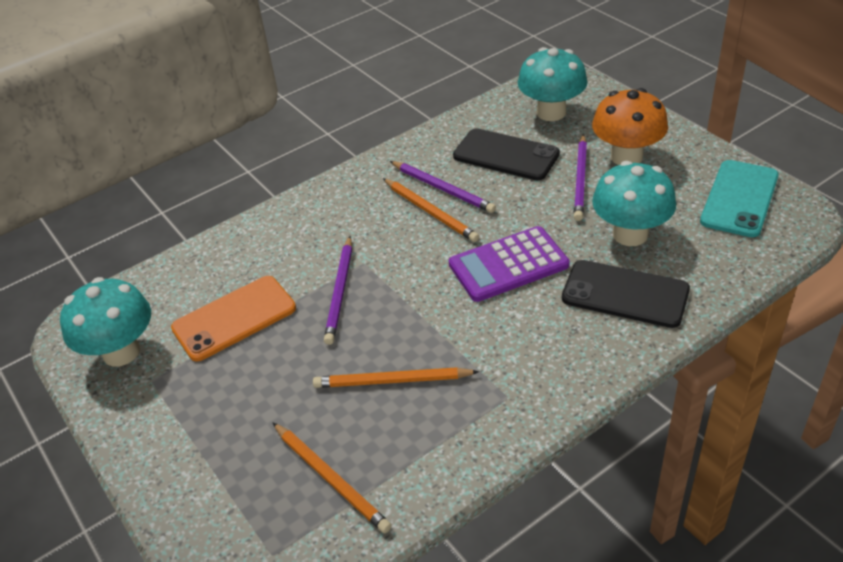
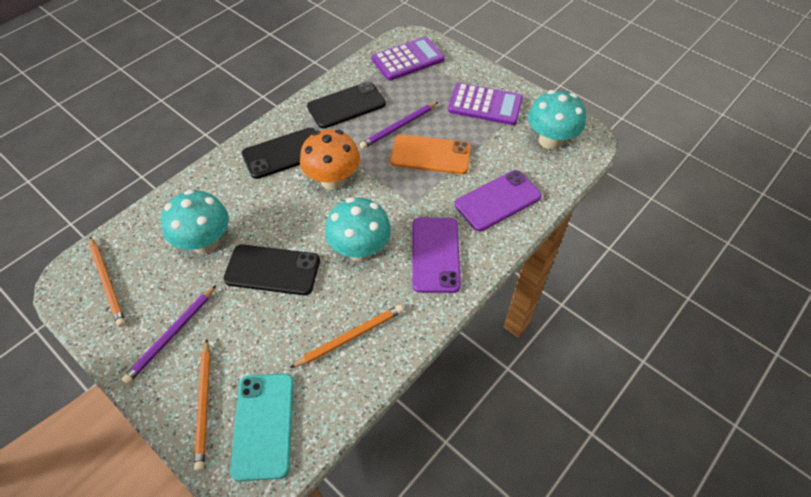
black phone: [453,128,560,180] [562,260,690,328] = 2 -> [223,244,320,295] [242,128,315,179] [307,82,386,129] = 3
purple calculator: [449,226,570,302] = 1 -> [372,37,445,81] [448,83,523,125] = 2
purple pencil: [324,236,352,345] [390,161,496,213] [574,134,587,221] = 3 -> [122,285,216,384] [360,102,438,149] = 2
purple phone: none = 0 -> [412,218,461,293] [455,170,542,231] = 2

